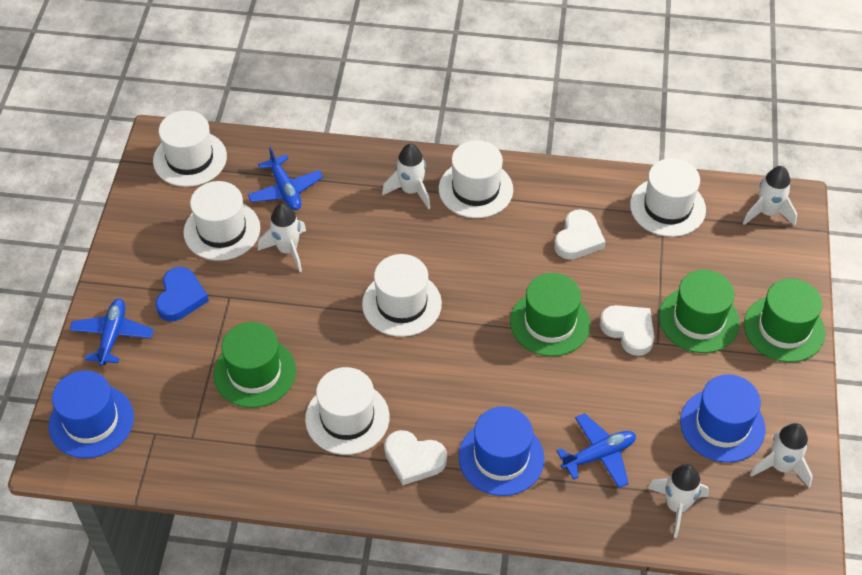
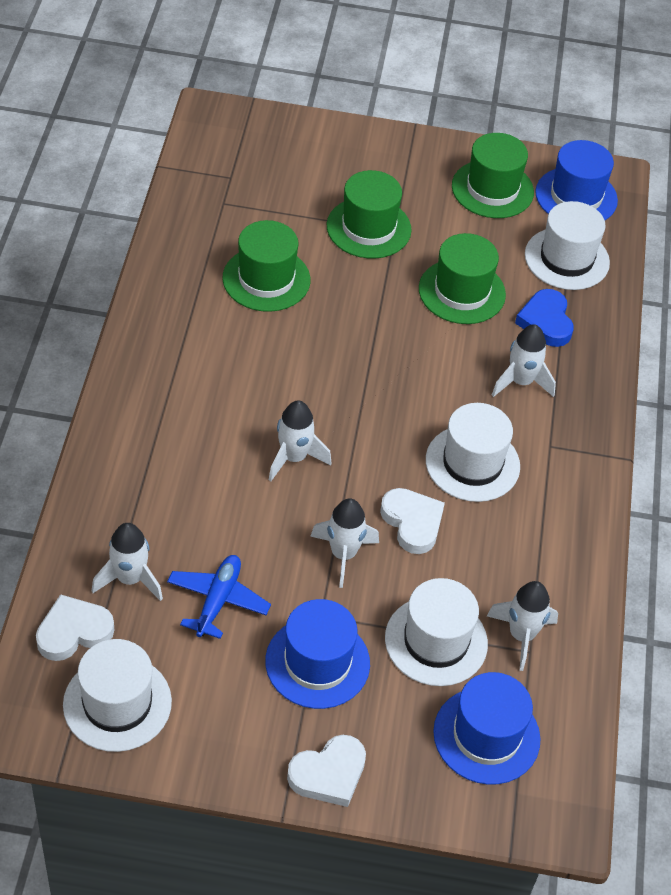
blue plane: [69,299,154,366] [248,146,323,210] [556,413,636,488] = 3 -> [167,555,271,639] = 1
white hat: [153,110,227,187] [184,181,260,261] [305,367,390,455] [362,254,442,337] [439,141,513,218] [630,158,706,237] = 6 -> [63,639,172,752] [385,578,488,686] [426,403,520,502] [525,201,610,290] = 4

